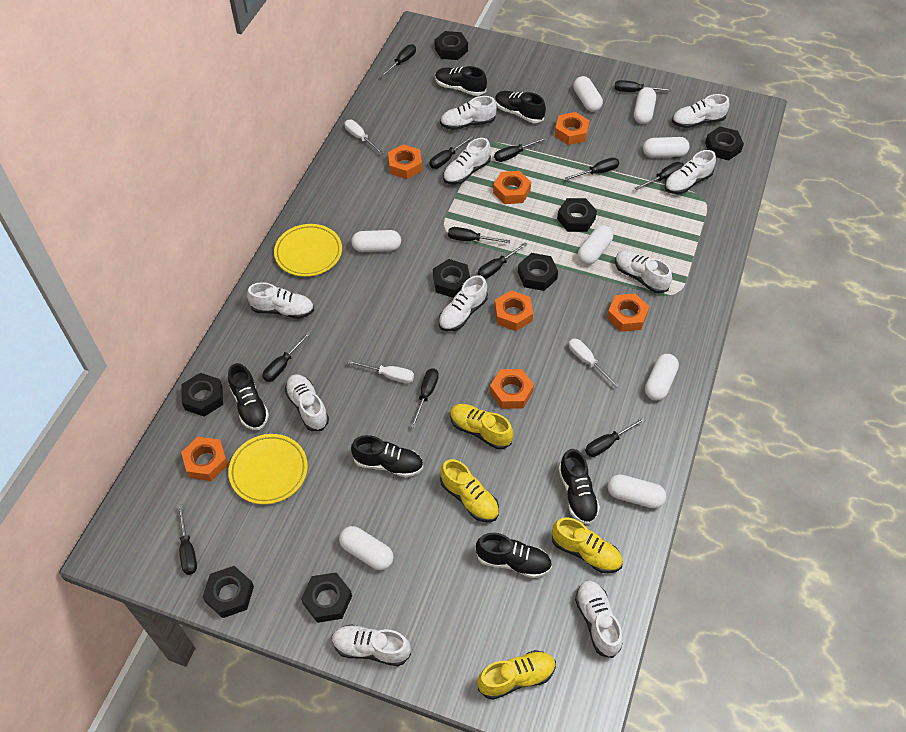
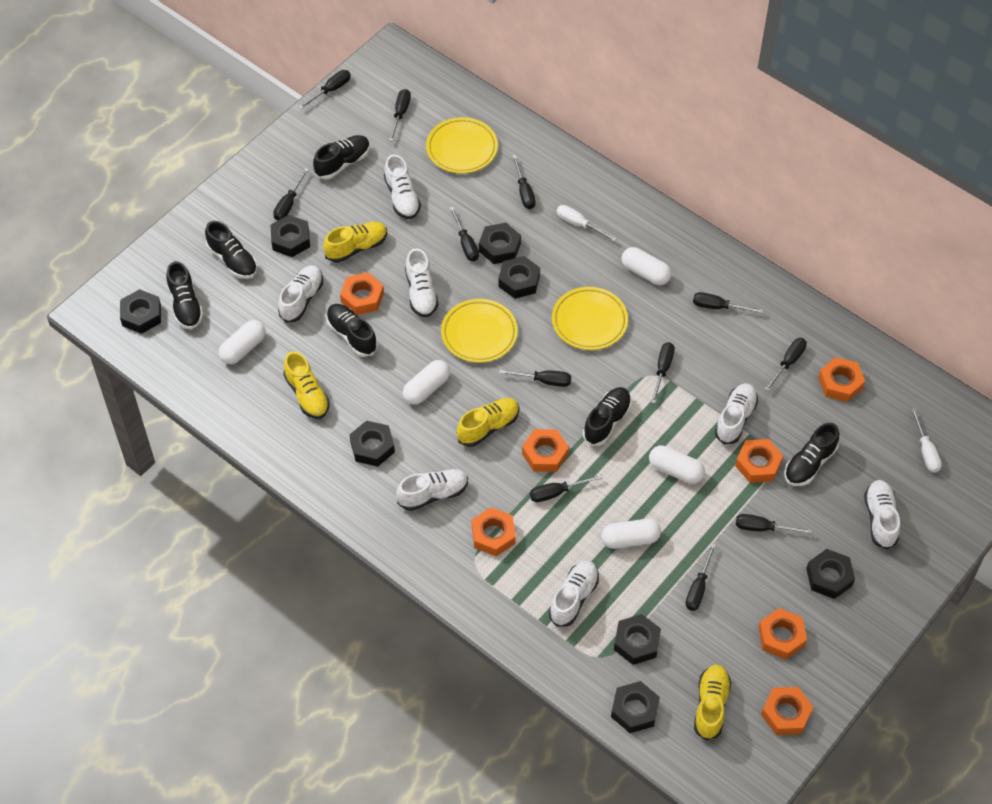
white capsule: [339,526,394,570] [351,230,401,252] [573,76,603,112] [578,225,613,265] [607,474,666,508] [634,87,656,124] [643,137,690,158] [645,354,679,401] = 8 -> [219,320,266,364] [403,360,450,404] [601,519,661,549] [621,247,672,285] [649,445,705,484] = 5
white screwdriver: [344,120,384,154] [348,360,414,383] [569,339,619,387] = 3 -> [556,205,617,242] [911,408,942,473] = 2
white shoe: [247,282,314,319] [285,374,329,431] [332,624,411,666] [439,275,488,331] [440,96,497,130] [443,138,491,185] [575,580,623,658] [615,250,672,294] [664,150,716,194] [672,94,730,128] = 10 -> [278,265,323,323] [384,154,421,219] [396,469,468,511] [405,248,438,318] [549,561,599,627] [715,383,758,444] [864,480,900,550] = 7
yellow plate: [228,434,308,504] [274,224,342,277] = 2 -> [426,117,498,174] [441,299,518,363] [552,287,628,350] = 3

